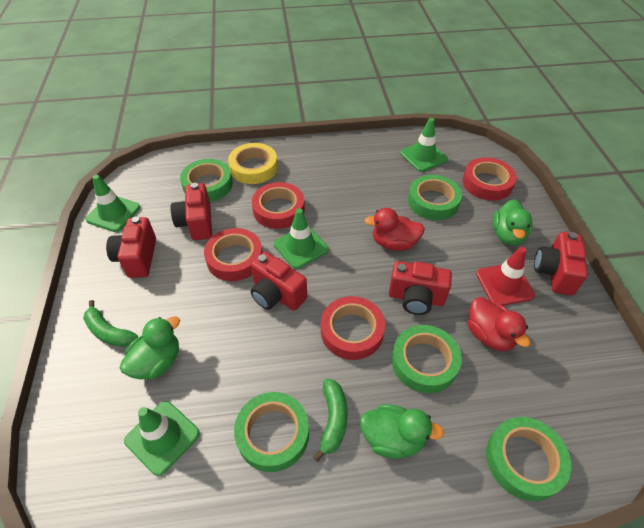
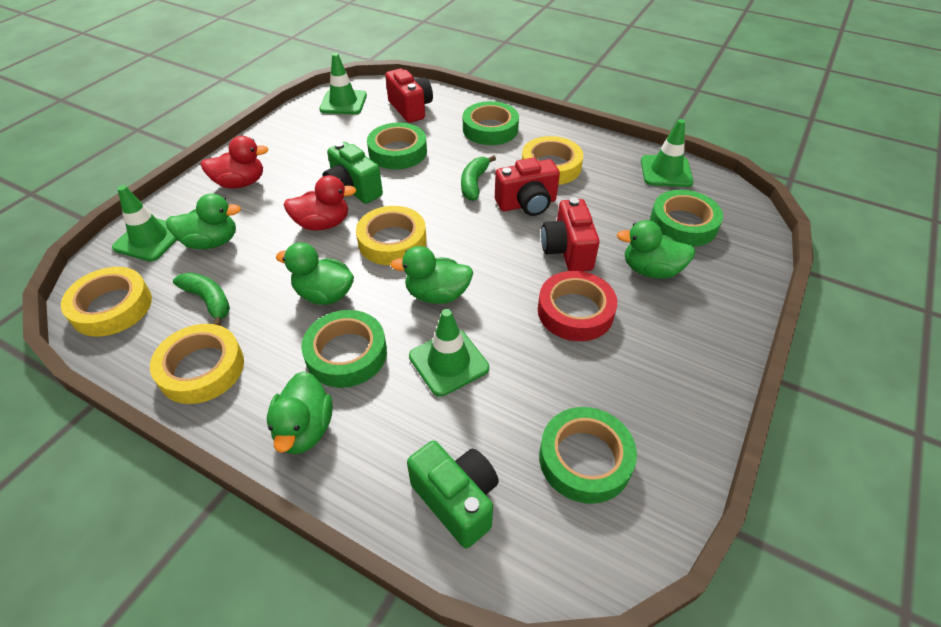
green camera: none = 0 -> [323,142,383,204] [407,441,499,549] = 2
green duck: [120,316,180,380] [360,404,444,459] [493,199,533,245] = 3 -> [166,193,241,249] [267,371,333,454] [276,242,354,305] [390,246,473,304] [617,220,696,279] = 5
red camera: [106,216,156,278] [171,183,212,240] [250,252,307,311] [389,261,452,315] [534,232,588,295] = 5 -> [385,68,433,123] [495,157,560,216] [541,197,600,271] = 3
red tape: [204,228,263,281] [252,182,305,229] [321,296,385,360] [463,157,517,201] = 4 -> [538,271,617,341] = 1
red traffic cone: [476,247,535,306] = 1 -> none = 0
yellow tape: [228,143,278,184] = 1 -> [61,267,152,337] [150,324,244,404] [356,206,427,265] [522,136,583,185] = 4

